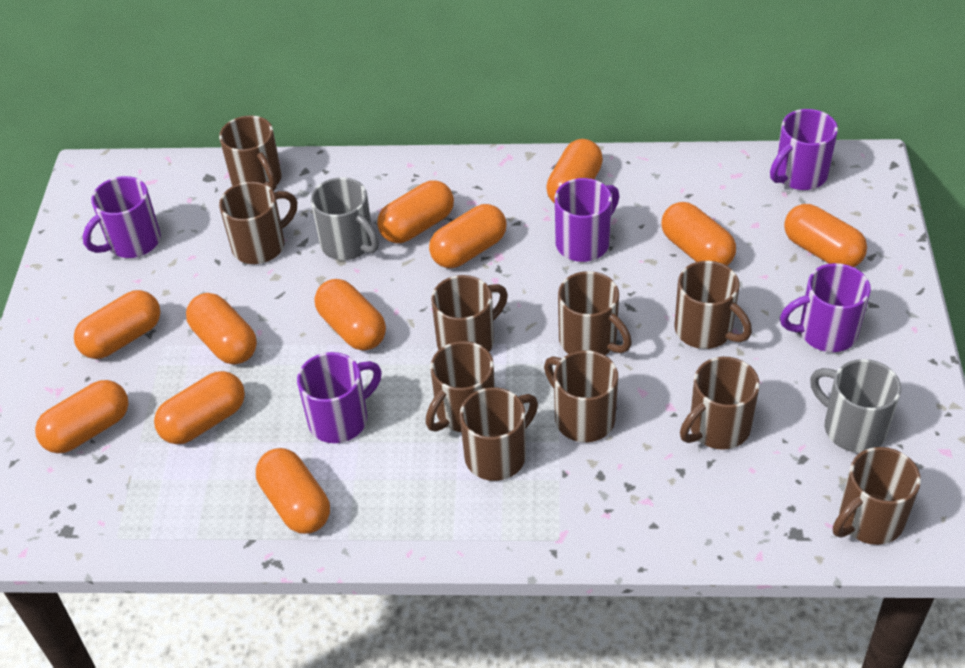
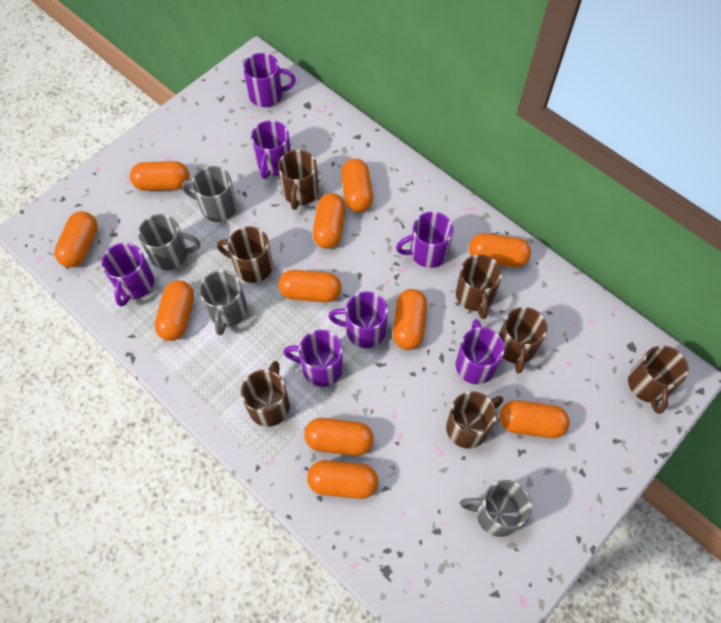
brown mug: [219,115,282,191] [219,182,297,264] [426,341,495,432] [431,275,508,352] [460,387,538,481] [544,350,618,442] [558,271,632,355] [674,261,752,349] [680,357,760,450] [833,447,921,545] = 10 -> [217,226,273,283] [241,361,290,427] [278,150,318,210] [446,391,503,448] [456,255,502,319] [499,307,547,374] [628,346,688,414] = 7
grey mug: [311,177,379,260] [810,359,901,453] = 2 -> [138,214,200,270] [182,166,237,222] [199,270,247,336] [460,480,532,537] = 4
purple mug: [83,176,161,258] [297,352,382,443] [555,178,620,262] [770,109,838,190] [780,263,871,352] = 5 -> [101,243,154,307] [243,53,296,107] [251,120,291,179] [283,330,343,387] [328,292,388,348] [396,212,454,268] [456,319,504,384] = 7

